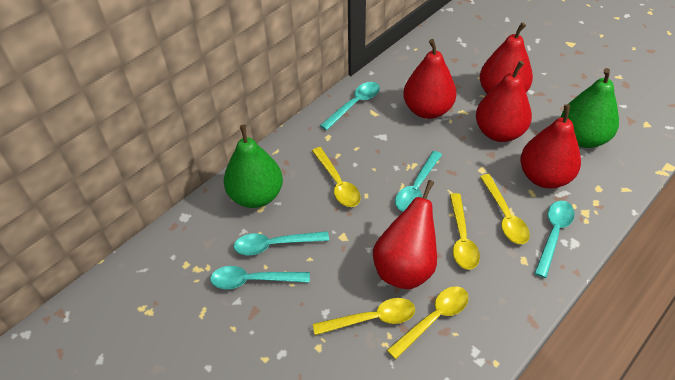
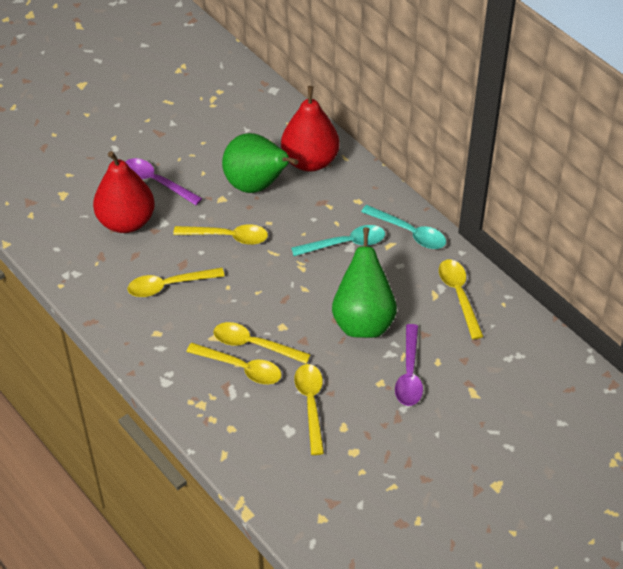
purple spoon: none = 0 -> [125,158,202,205] [395,324,423,406] = 2
red pear: [373,180,437,289] [403,39,457,119] [476,61,532,142] [480,22,533,94] [520,104,581,188] = 5 -> [93,151,155,233] [281,86,340,172] = 2
turquoise spoon: [210,266,310,289] [234,231,329,255] [320,82,380,130] [395,151,442,211] [534,201,575,278] = 5 -> [291,225,385,256] [361,205,446,249] = 2
yellow spoon: [312,147,361,207] [313,298,415,335] [387,286,469,359] [450,193,480,270] [480,174,530,244] = 5 -> [128,268,225,297] [173,224,268,245] [186,343,281,384] [213,322,311,364] [294,364,324,455] [439,259,484,339] = 6

